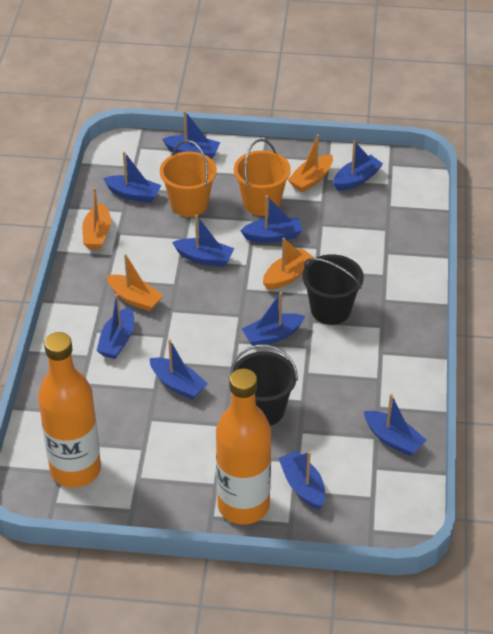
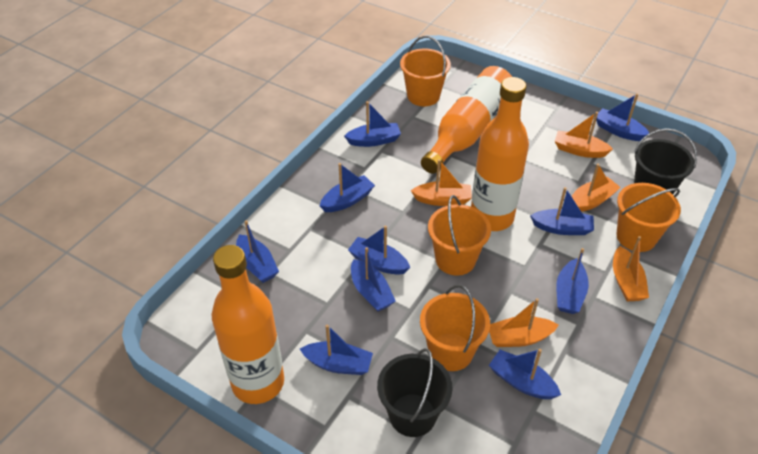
orange boat: [82,187,111,250] [107,254,164,312] [263,238,315,290] [288,135,333,192] = 4 -> [411,159,472,206] [489,298,559,347] [555,112,613,158] [571,164,621,212] [613,236,649,301] = 5
orange bottle: [38,332,101,488] [216,368,271,525] = 2 -> [212,245,284,404] [421,66,512,174] [471,77,529,231] = 3
orange bucket: [160,140,217,217] [234,139,291,216] = 2 -> [400,36,451,106] [420,285,490,371] [428,195,491,276] [616,183,681,252] = 4

